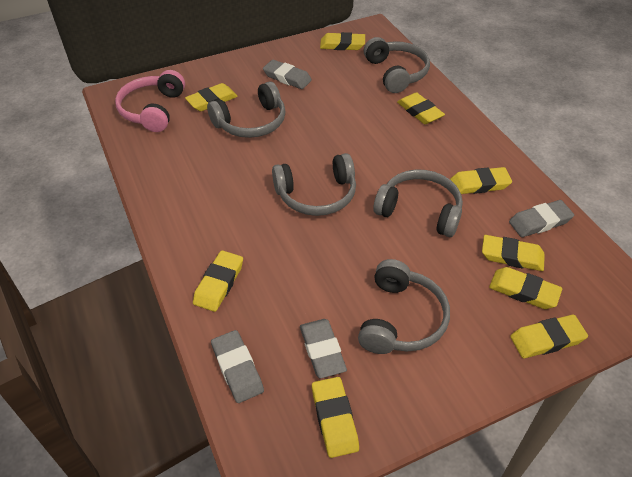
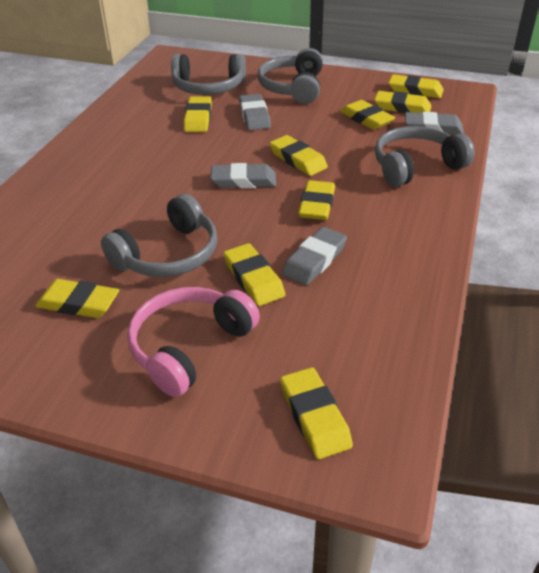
grey headphones: [207,81,286,138] [272,153,356,216] [358,259,450,354] [364,37,430,93] [373,170,463,237] = 5 -> [101,194,217,277] [171,54,246,95] [258,48,323,104] [375,126,475,187] = 4

